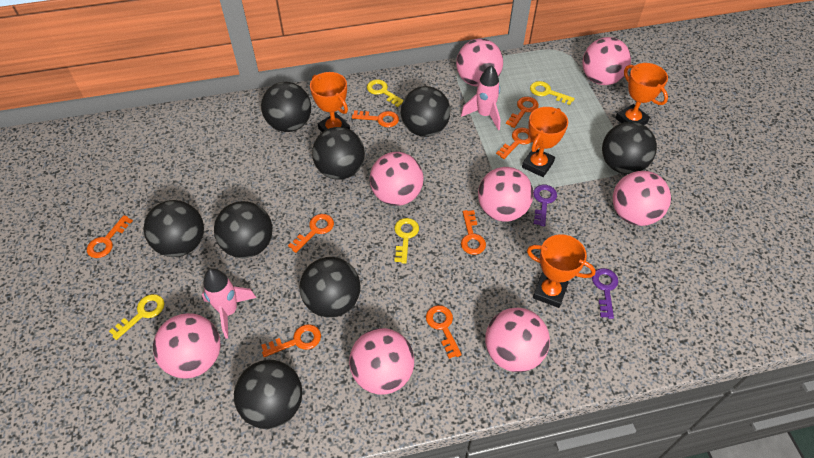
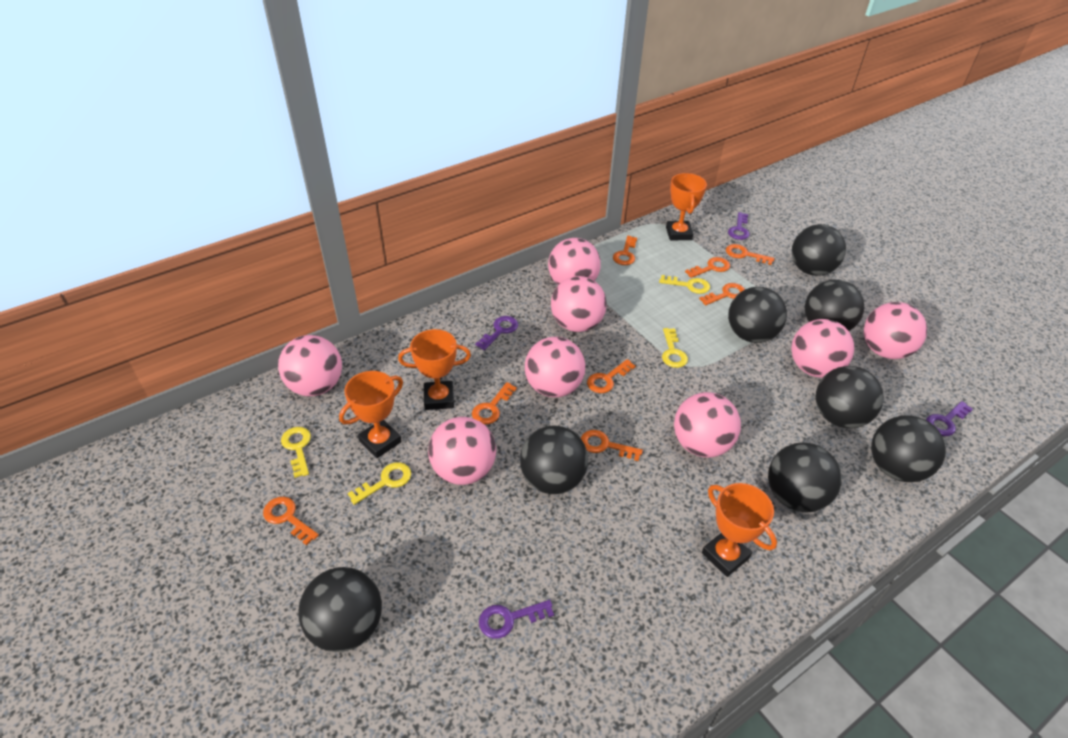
pink rocket: [202,268,256,339] [461,65,500,130] = 2 -> none = 0
purple key: [533,185,557,227] [592,268,618,319] = 2 -> [475,316,518,350] [479,600,554,639] [728,212,750,240] [926,401,973,436] = 4

